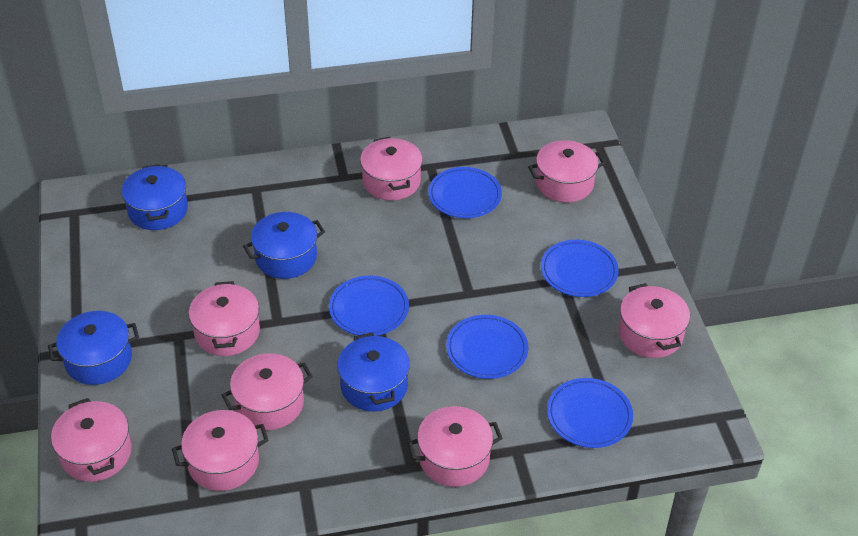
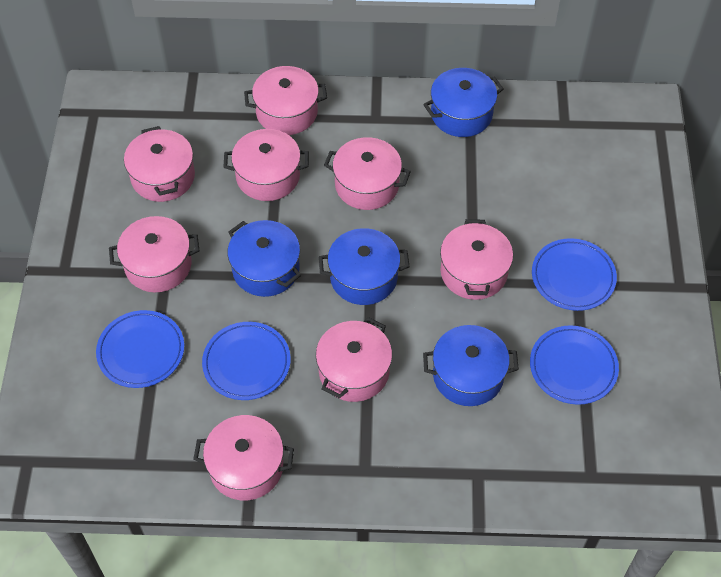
blue plate: [329,276,409,336] [428,167,502,218] [446,315,528,379] [541,240,619,297] [547,378,633,448] = 5 -> [96,310,184,388] [202,322,291,400] [530,325,619,405] [532,238,617,311] = 4

